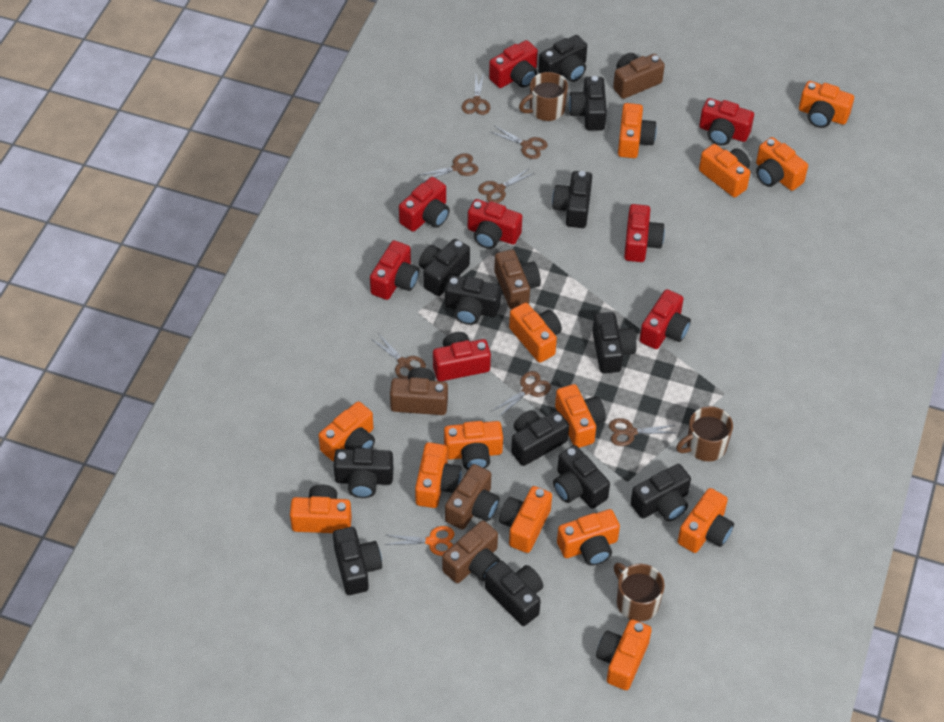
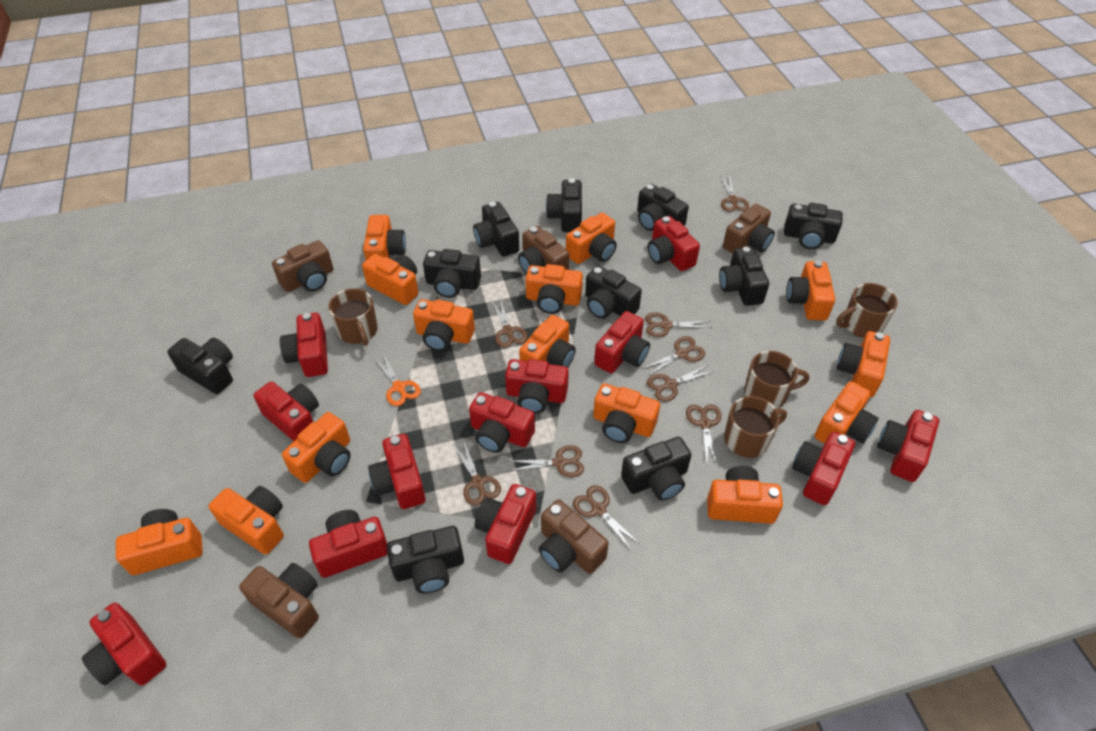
black camera: [333,527,382,595] [334,448,394,498] [419,239,470,296] [445,275,501,325] [485,561,543,626] [511,410,569,466] [538,35,587,82] [552,171,592,228] [553,445,610,509] [569,76,607,131] [592,312,637,373] [630,464,691,521] = 12 -> [167,338,233,394] [386,526,464,593] [423,249,481,298] [473,202,519,257] [546,178,582,232] [585,266,642,319] [621,437,691,501] [637,184,689,231] [719,247,769,306] [784,203,843,249] = 10
brown mug: [519,72,568,121] [614,563,665,622] [676,406,733,462] = 3 -> [328,288,378,346] [724,396,787,458] [744,351,809,409] [836,283,898,338] = 4
brown scissors: [371,333,426,379] [420,153,478,182] [462,74,490,115] [478,168,535,203] [491,126,548,159] [492,371,551,418] [609,418,676,446] = 7 -> [453,442,501,506] [491,298,528,348] [509,445,584,477] [573,485,641,551] [642,336,705,377] [645,312,712,337] [647,365,715,402] [686,404,721,467] [721,175,749,212] = 9
red camera: [370,240,419,300] [399,177,450,232] [433,332,491,381] [468,199,522,249] [489,40,538,88] [624,204,665,262] [640,289,691,349] [699,98,754,146] = 8 -> [82,603,166,686] [253,381,319,441] [280,313,328,377] [309,510,387,578] [368,434,426,509] [469,392,535,453] [475,484,536,564] [505,359,569,414] [594,311,650,373] [648,216,700,271] [792,432,855,505] [877,410,939,482] = 12

